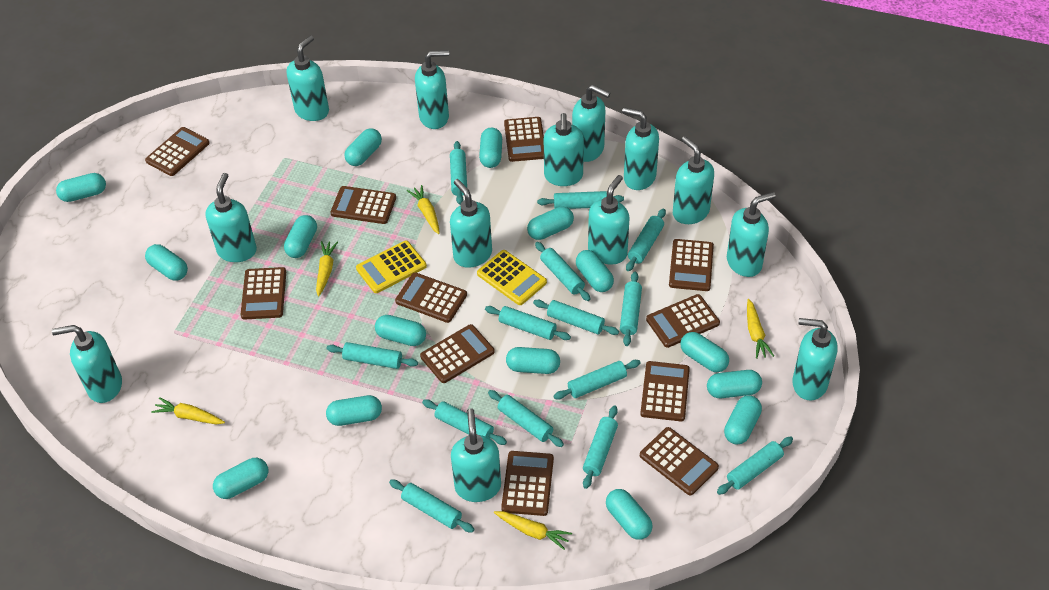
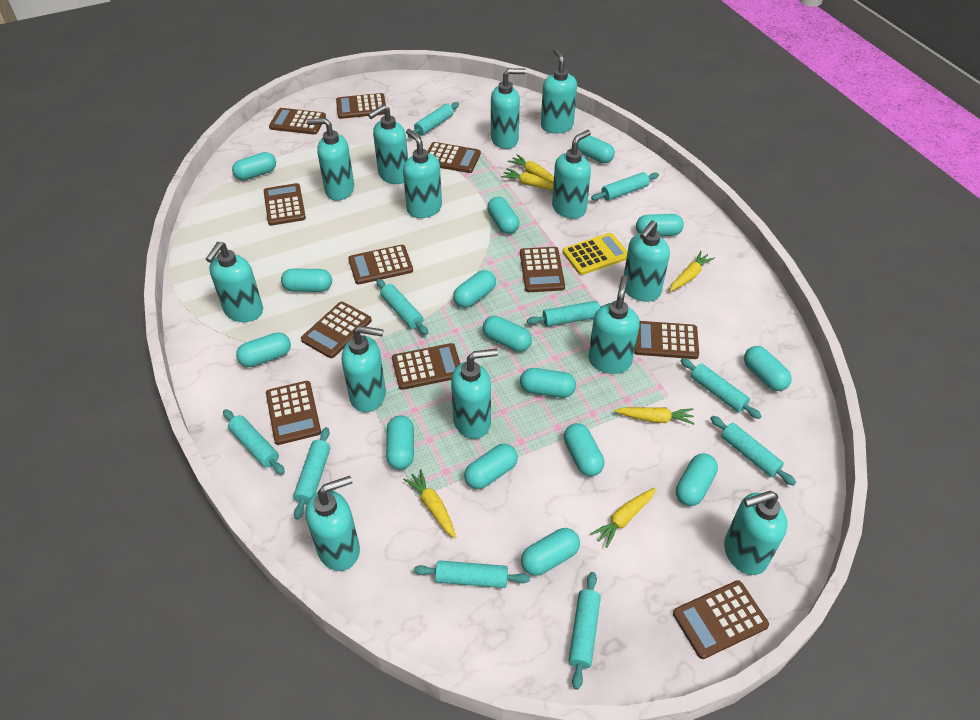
turquoise rolling pin: [327,342,418,369] [389,479,474,533] [422,399,507,445] [450,141,467,205] [485,306,571,340] [488,390,564,447] [533,300,619,335] [535,242,591,301] [537,191,624,209] [554,360,641,400] [583,405,618,489] [620,271,642,346] [626,209,666,271] [717,437,793,495] = 14 -> [223,409,285,475] [293,427,330,520] [376,279,428,335] [408,102,459,138] [414,560,530,588] [527,301,611,327] [569,572,601,690] [591,172,659,201] [680,358,762,419] [710,416,796,486] = 10
yellow calculator: [356,241,427,293] [477,250,547,305] = 2 -> [562,233,628,275] = 1
yellow carrot: [151,397,225,424] [316,241,338,297] [407,185,440,234] [494,511,572,550] [747,299,774,359] = 5 -> [403,469,456,538] [501,168,553,190] [508,154,554,183] [590,488,656,548] [614,407,695,425] [669,251,715,292] = 6

